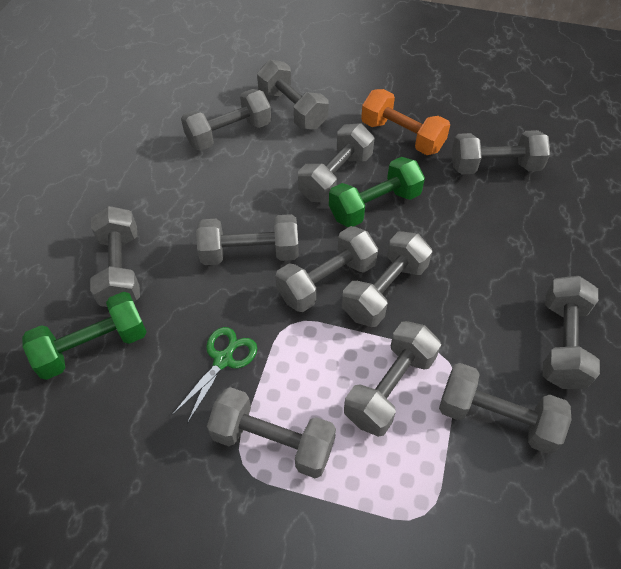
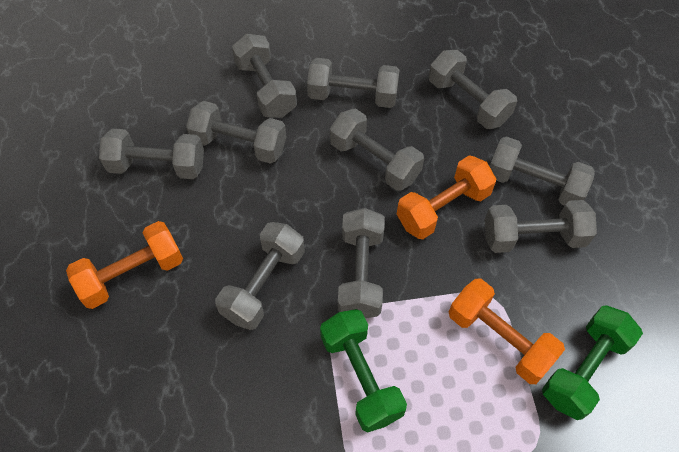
green scissors: [172,327,257,424] = 1 -> none = 0
grey dumbbell: [90,206,140,307] [181,89,271,151] [196,214,299,265] [207,387,336,478] [257,60,329,130] [275,226,378,312] [298,123,374,203] [342,231,432,327] [344,321,441,437] [439,363,572,454] [452,130,550,175] [543,276,600,389] = 12 -> [99,129,204,179] [186,101,287,164] [215,222,305,330] [232,34,297,118] [307,58,400,108] [330,109,424,191] [338,208,385,318] [429,50,517,129] [485,200,597,253] [490,136,595,206] = 10
orange dumbbell: [361,89,450,155] = 1 -> [66,221,183,309] [397,155,496,239] [449,279,565,384] = 3

